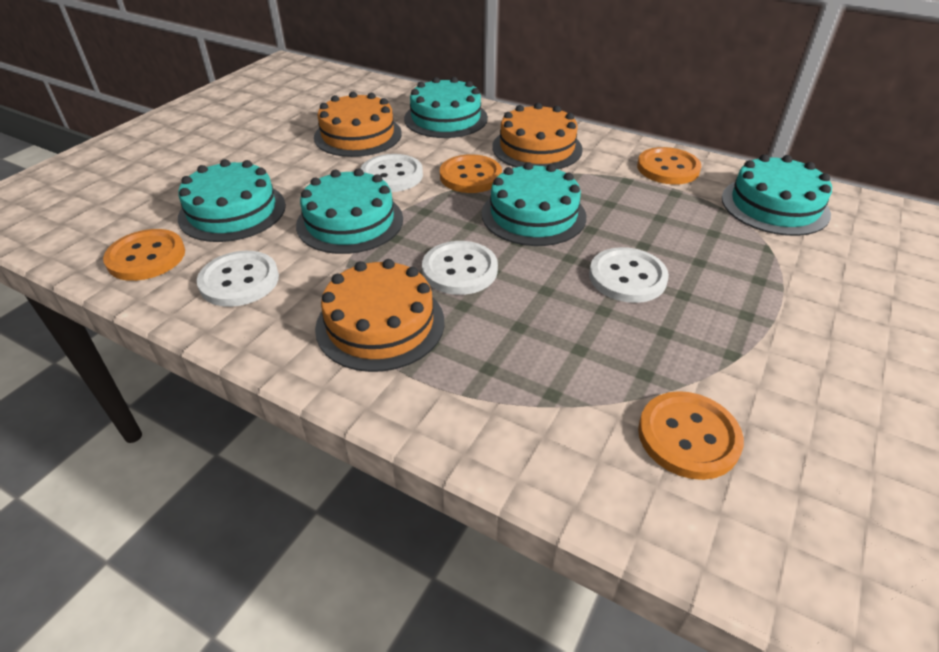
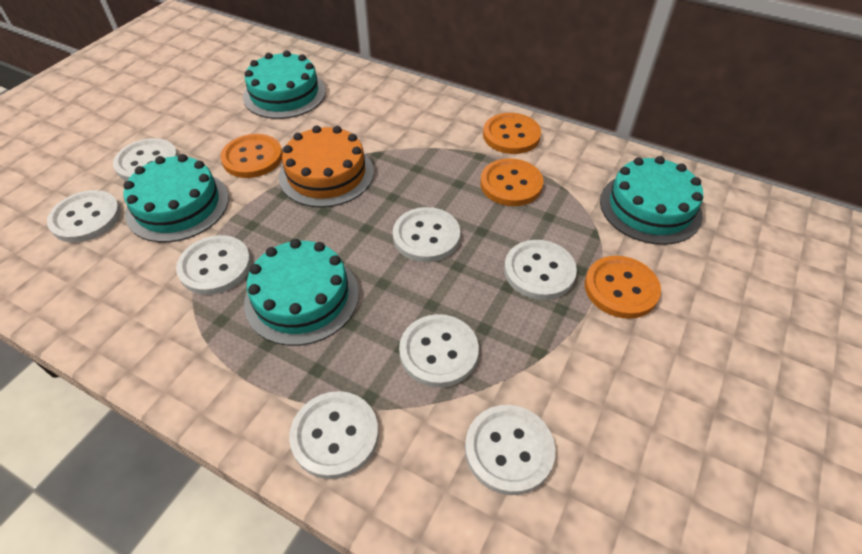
orange cake: [314,92,402,157] [315,259,444,372] [492,103,583,169] = 3 -> [279,125,374,207] = 1
turquoise cake: [178,159,286,242] [296,168,403,254] [404,77,488,138] [482,162,586,246] [722,154,832,236] = 5 -> [123,154,229,242] [243,51,326,119] [244,239,359,346] [600,156,703,245] = 4
white button: [197,251,279,307] [360,154,423,192] [422,241,498,295] [589,247,669,303] = 4 -> [47,190,121,243] [113,138,178,181] [176,235,251,295] [289,391,379,479] [393,207,460,262] [399,314,479,388] [465,405,555,495] [504,240,577,300] = 8

